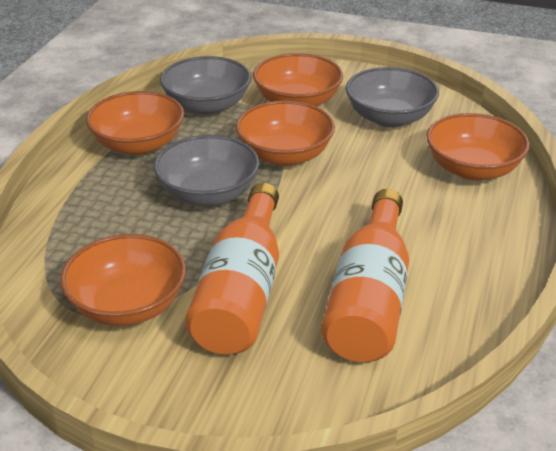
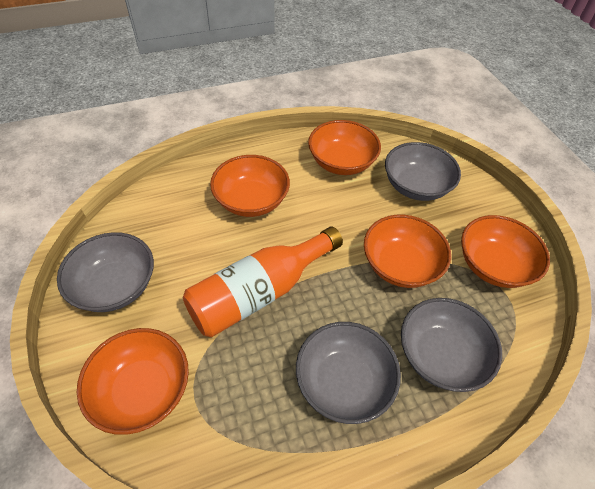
grey bowl: [154,135,260,206] [160,56,251,115] [346,67,439,127] = 3 -> [57,232,154,312] [296,322,401,424] [385,142,461,201] [401,298,502,392] = 4
orange bottle: [185,183,279,355] [321,189,409,362] = 2 -> [183,226,343,337] = 1

